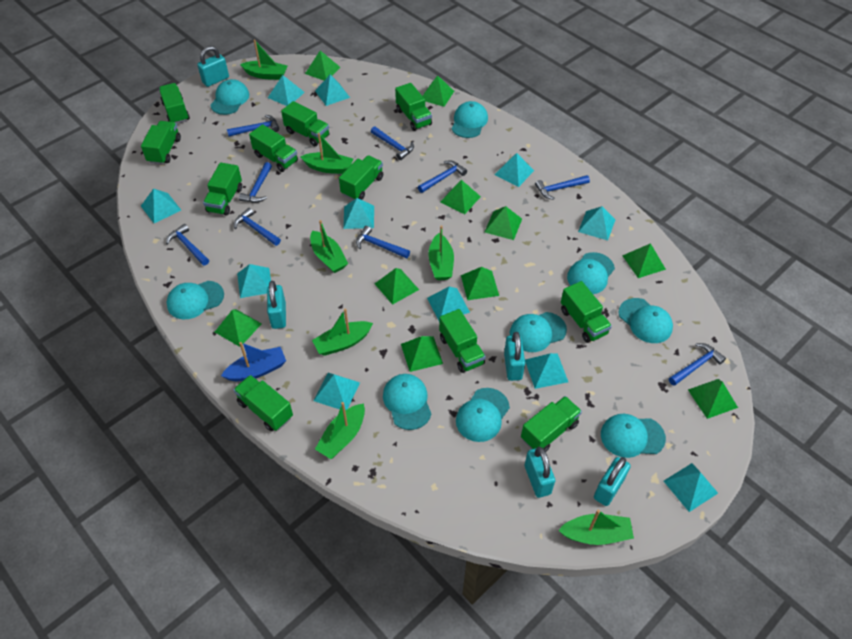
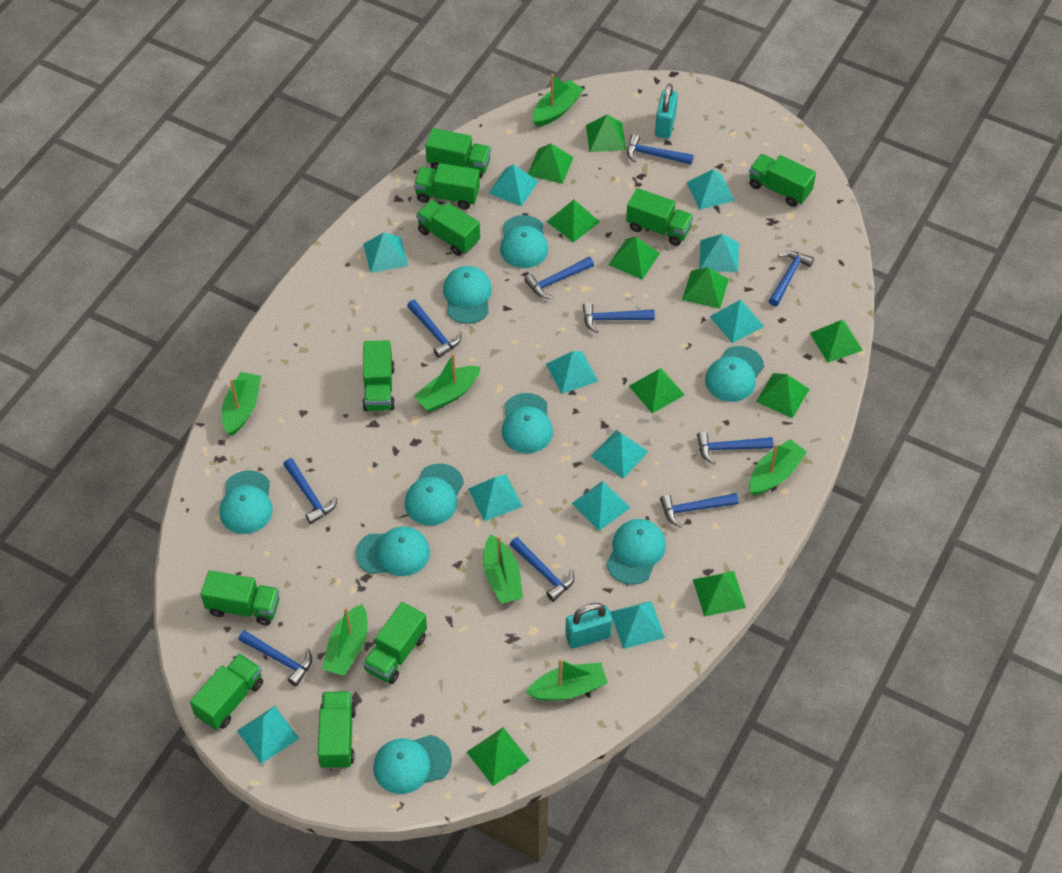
blue boat: [221,342,286,381] = 1 -> none = 0
blue hammer: [166,224,209,266] [227,115,279,137] [234,208,281,246] [239,162,272,203] [356,226,410,258] [371,126,414,160] [418,160,467,193] [535,175,590,200] [669,343,726,386] = 9 -> [238,630,312,686] [283,458,337,524] [407,300,461,358] [510,537,574,602] [524,257,594,299] [583,302,655,333] [627,134,694,164] [660,493,739,527] [697,431,774,464] [769,251,814,306] = 10
green truck: [141,121,181,165] [159,83,190,124] [203,162,242,216] [233,375,293,431] [249,124,298,172] [281,101,329,146] [339,155,383,200] [395,83,432,131] [439,309,486,373] [521,396,582,452] [561,281,612,343] = 11 -> [190,653,263,730] [201,570,280,626] [318,691,356,769] [362,340,395,411] [363,602,427,684] [414,163,480,209] [416,200,480,256] [426,128,491,179] [626,188,694,246] [749,154,816,207] = 10
turquoise padlock: [197,46,229,87] [267,281,286,329] [504,332,525,381] [525,447,555,498] [594,457,631,506] = 5 -> [565,603,612,648] [655,83,678,139] = 2

